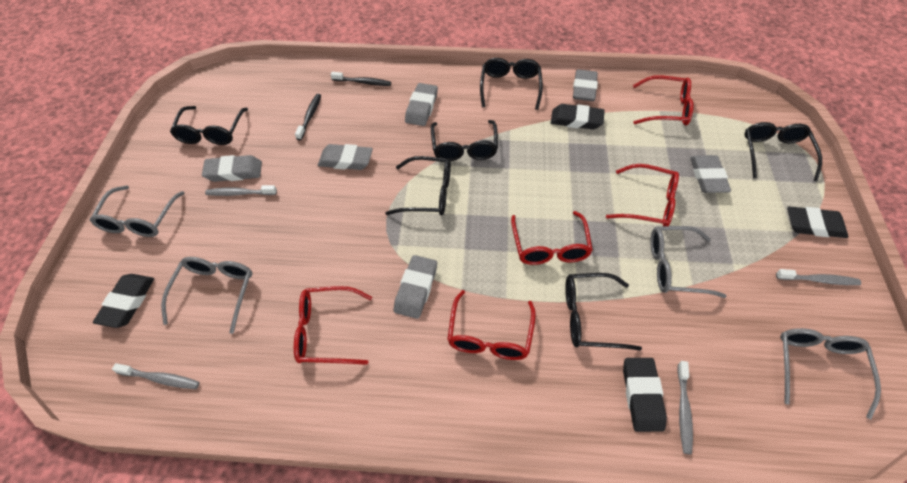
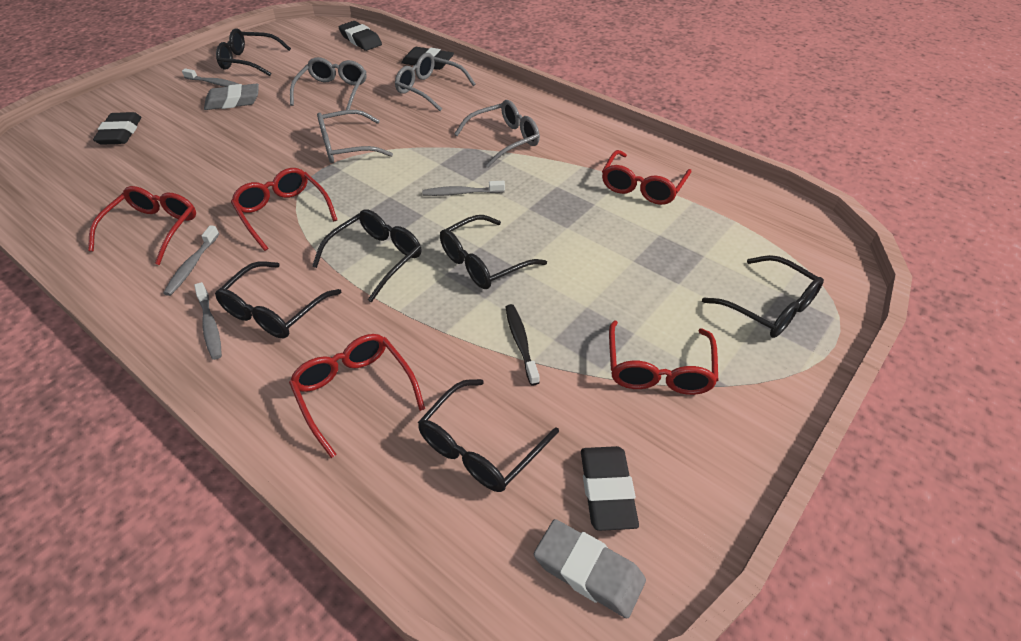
black toothbrush: [295,94,321,140] [331,72,391,86] = 2 -> [505,304,540,386] = 1
grey eraser: [202,155,262,182] [318,144,373,170] [394,255,437,319] [405,83,438,126] [573,69,598,101] [690,155,731,193] = 6 -> [204,84,259,110] [534,519,646,618] = 2

